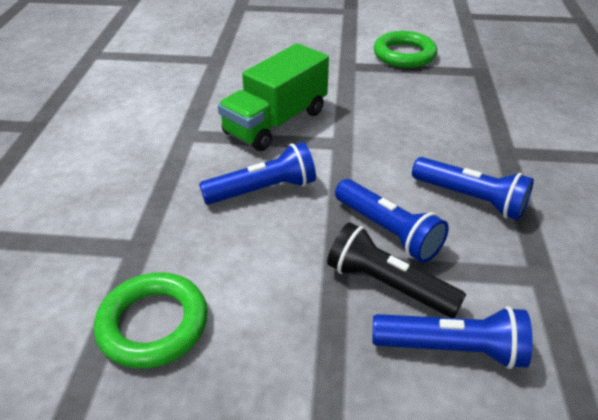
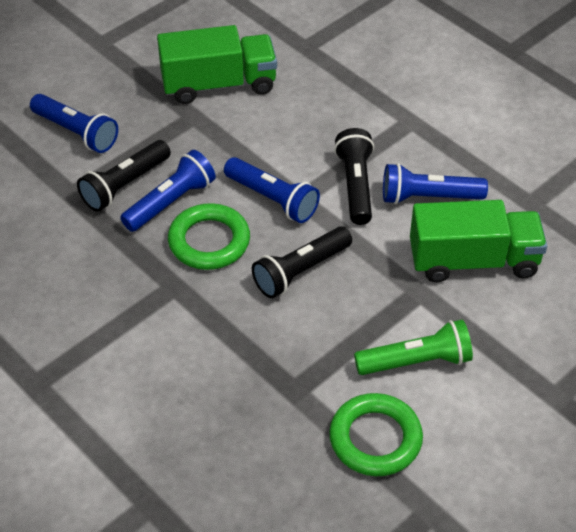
black flashlight: [327,222,466,318] = 1 -> [77,140,171,212] [252,226,352,298] [334,128,374,225] = 3
green flashlight: none = 0 -> [354,320,473,375] = 1
green truck: [218,43,329,151] = 1 -> [157,25,277,104] [410,200,547,283] = 2

